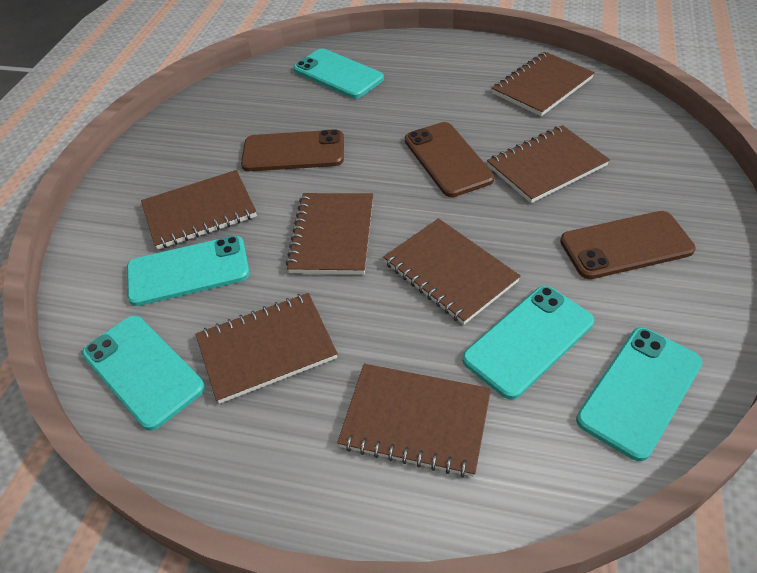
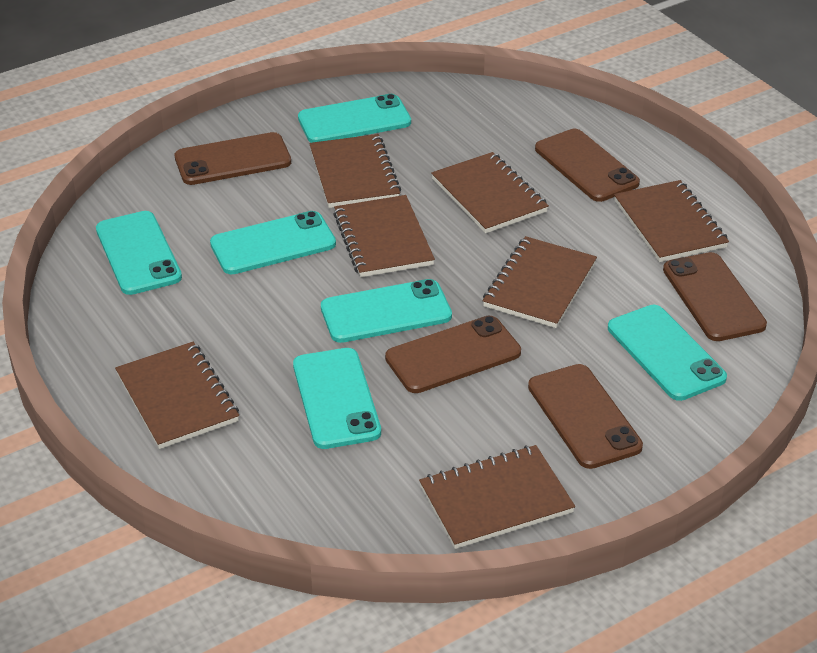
brown phone: [241,129,344,171] [405,122,494,197] [560,211,696,279] = 3 -> [175,132,291,185] [385,316,521,393] [528,364,643,469] [535,129,640,202] [663,252,767,341] = 5
turquoise phone: [82,315,205,431] [127,236,250,306] [294,48,384,99] [462,286,594,400] [576,327,703,461] = 5 -> [96,211,182,295] [210,211,336,274] [293,348,381,449] [298,94,411,143] [321,279,452,343] [608,305,727,401] = 6

